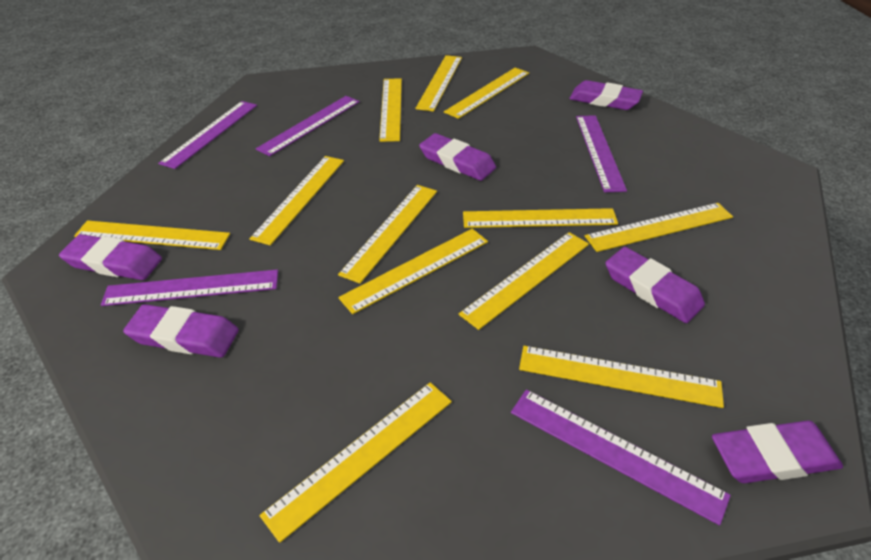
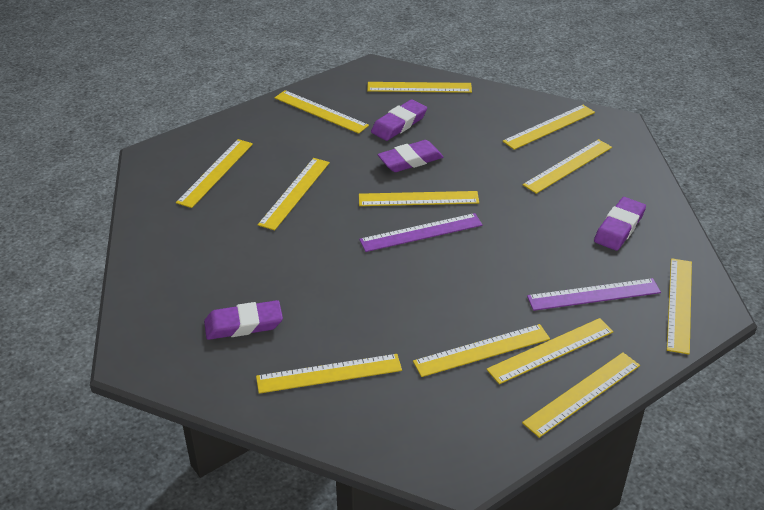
purple eraser: [59,234,162,280] [123,304,239,358] [419,133,496,181] [569,80,643,110] [606,247,705,323] [712,421,843,483] = 6 -> [204,300,283,340] [371,99,427,141] [377,140,443,172] [594,197,646,251] = 4
purple ruler: [101,270,278,306] [158,101,257,169] [256,96,360,156] [511,389,731,526] [576,115,627,192] = 5 -> [359,213,483,252] [527,278,661,311] = 2

